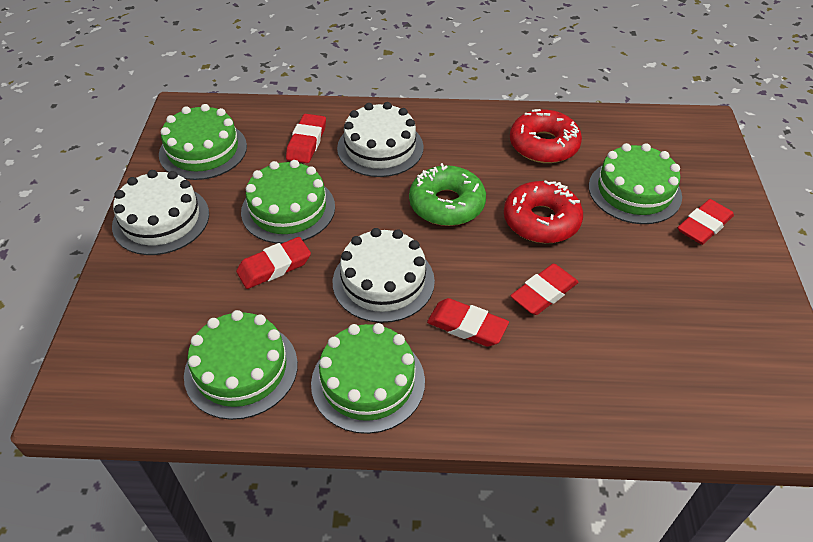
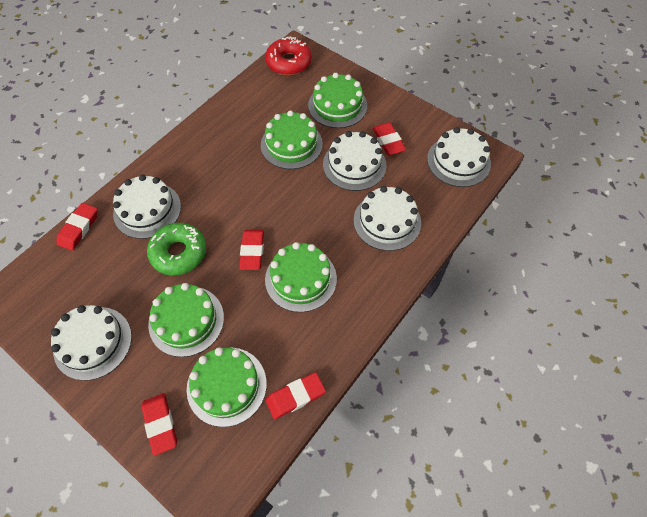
red donut: [504,180,583,243] [510,109,582,163] = 2 -> [265,36,312,75] = 1
white cake: [112,170,209,255] [333,228,435,323] [337,102,424,177] = 3 -> [51,305,132,381] [113,174,181,239] [323,131,386,191] [354,186,421,251] [427,127,491,187] = 5

